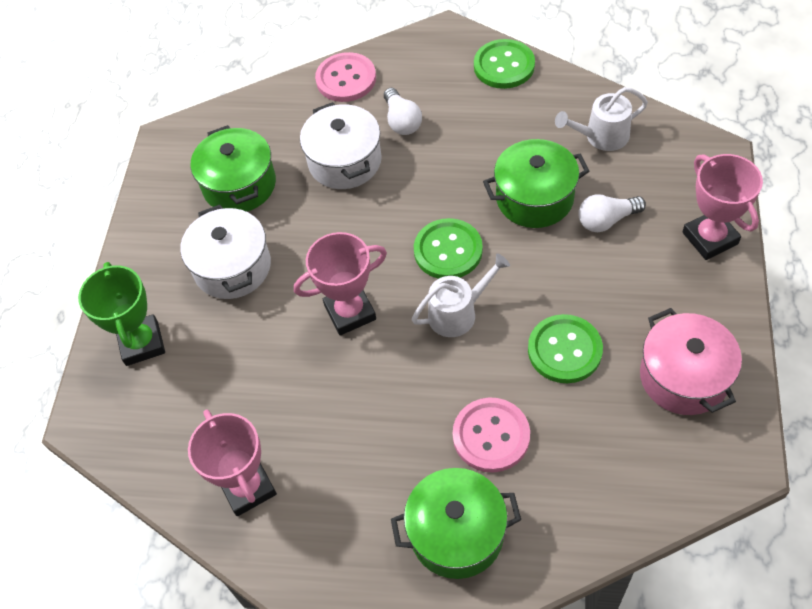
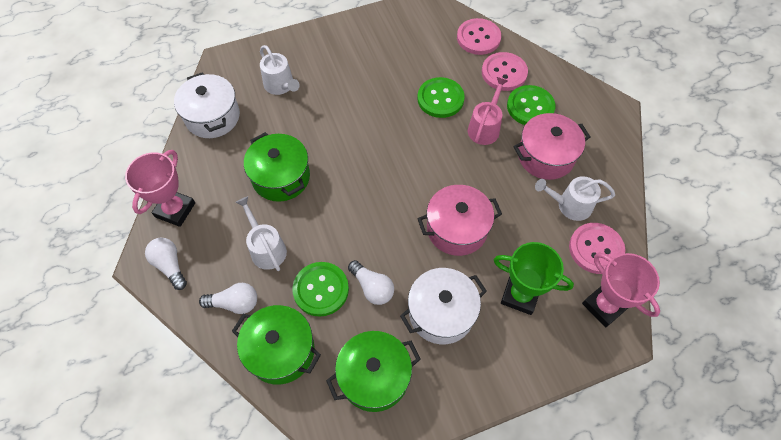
pink button: [315,52,376,102] [453,397,530,473] = 2 -> [457,18,501,55] [482,52,528,91] [569,223,625,274] = 3
pink pot: [640,308,742,415] = 1 -> [418,185,502,256] [513,113,591,180] = 2
pink trophy: [188,410,277,516] [294,232,387,335] [682,154,763,260] = 3 -> [125,150,195,227] [582,253,660,327] = 2
pink watering can: none = 0 -> [468,77,508,145] = 1
white light bulb: [384,88,422,135] [578,194,646,232] = 2 -> [145,238,187,290] [199,283,257,314] [348,260,394,305] = 3
white watering can: [412,254,510,337] [555,87,648,151] = 2 -> [236,196,287,271] [260,45,300,95] [535,176,615,221] = 3

